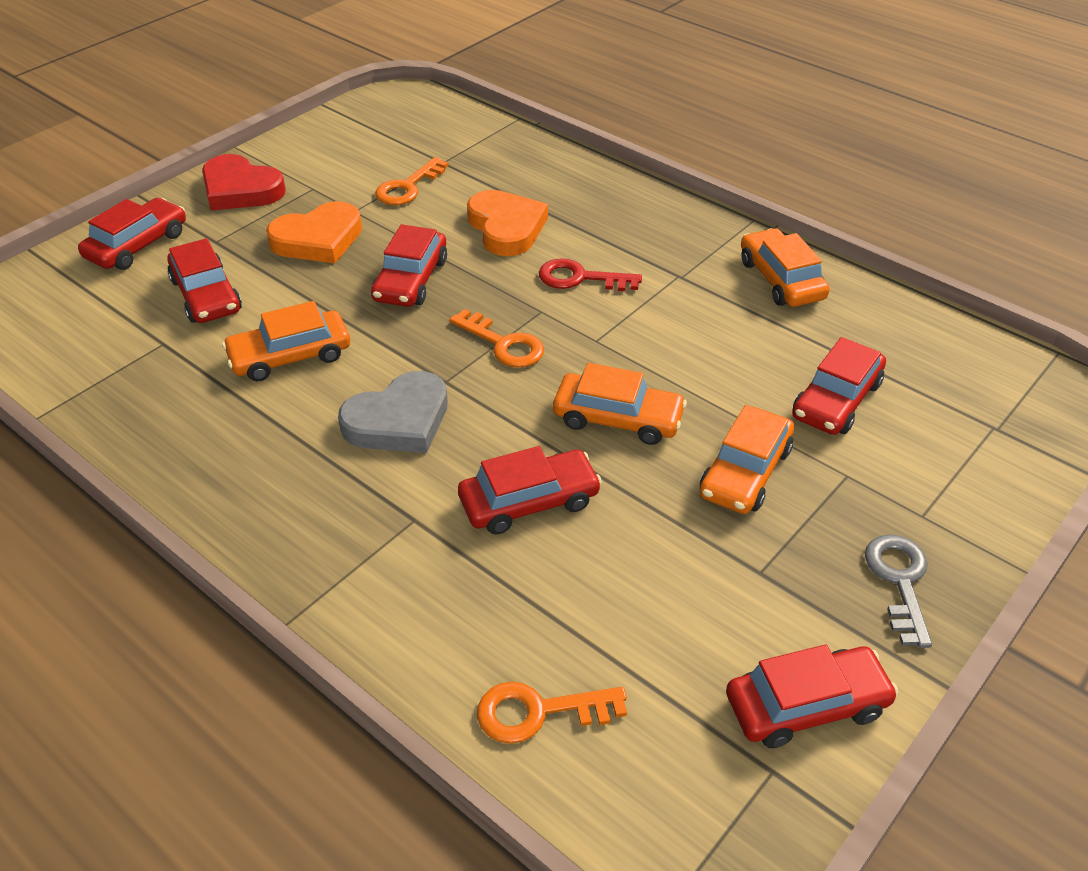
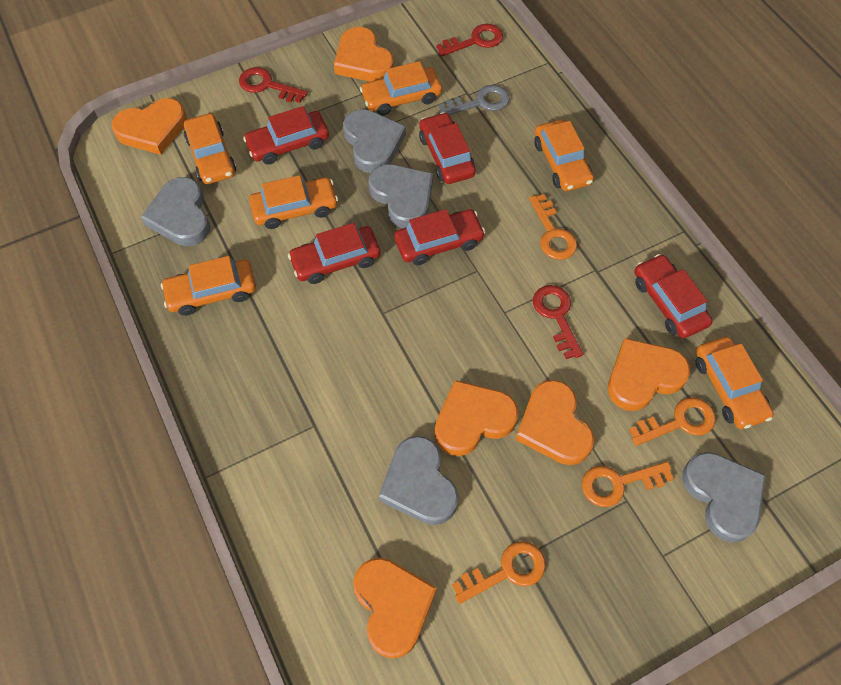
grey heart: [338,371,448,453] = 1 -> [141,177,210,246] [343,109,406,173] [368,164,433,228] [379,436,459,525] [682,452,766,543] = 5
orange car: [222,301,350,381] [553,363,687,445] [700,405,794,514] [741,228,830,307] = 4 -> [161,256,256,316] [184,113,236,184] [249,175,338,229] [360,61,442,116] [534,120,594,191] [696,337,774,429] = 6
orange heart: [266,201,362,263] [467,190,548,256] = 2 -> [112,98,187,155] [334,27,394,82] [353,558,437,659] [435,380,519,456] [515,380,594,465] [608,338,690,411] = 6
orange key: [375,157,449,205] [449,309,544,368] [477,682,627,744] = 3 -> [452,541,546,604] [529,194,577,260] [582,462,674,507] [629,397,716,446] = 4
red car: [78,198,186,270] [167,238,242,323] [371,224,447,307] [458,446,602,534] [726,645,898,748] [793,337,886,435] = 6 -> [243,106,329,165] [288,223,381,284] [394,209,485,265] [419,112,476,184] [635,254,713,339] = 5
red heart: [202,154,286,211] = 1 -> none = 0
red key: [539,258,642,291] = 1 -> [239,67,308,103] [436,24,503,57] [533,285,583,359] = 3

